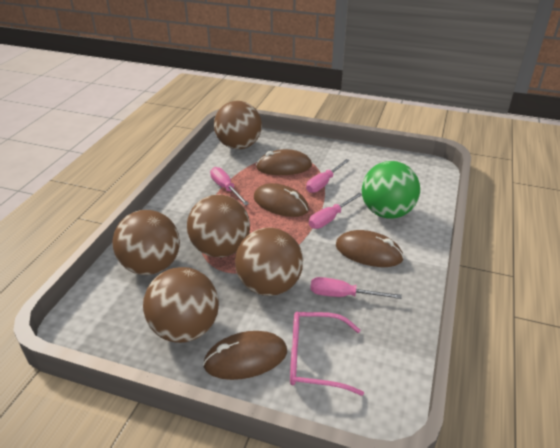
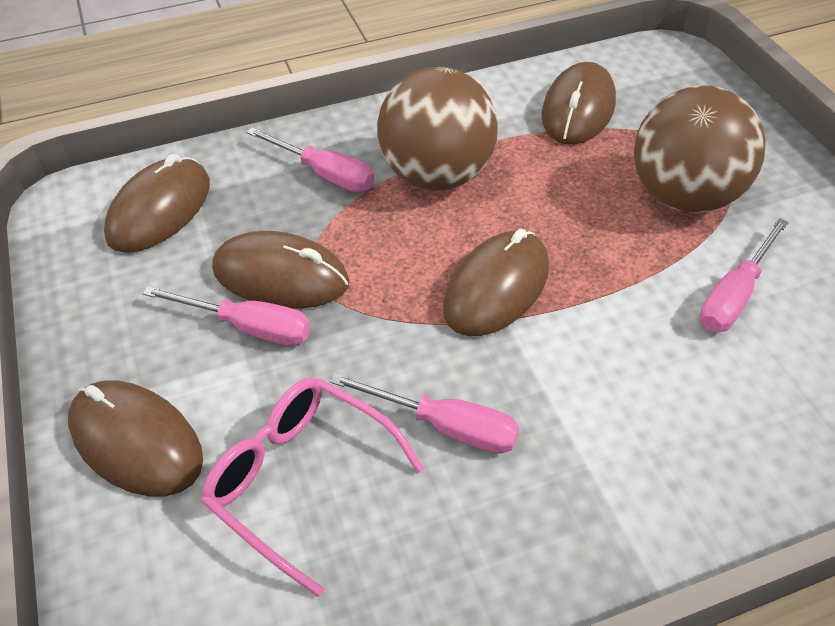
brown ball: [112,210,180,275] [143,267,219,343] [187,195,250,257] [214,101,262,149] [235,227,303,296] = 5 -> [377,67,498,191] [634,85,766,213] = 2
brown mouse: [203,331,287,380] [254,183,309,217] [256,149,312,175] [336,230,404,267] = 4 -> [68,380,203,496] [104,154,210,253] [212,231,349,309] [443,229,549,336] [542,62,616,145] = 5
green ball: [362,161,420,219] = 1 -> none = 0

